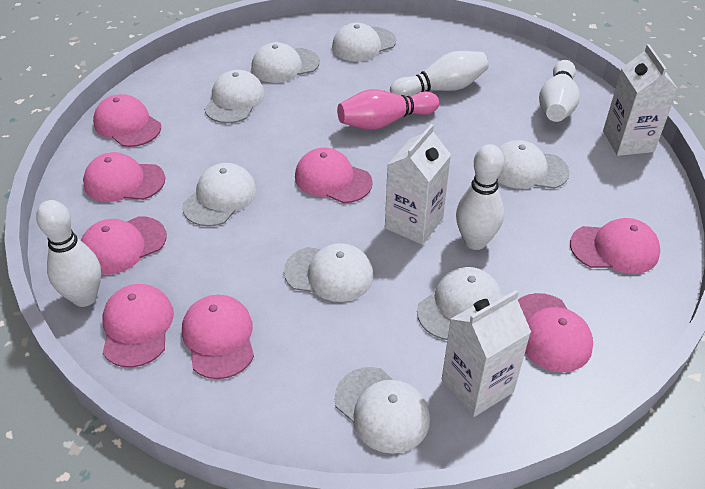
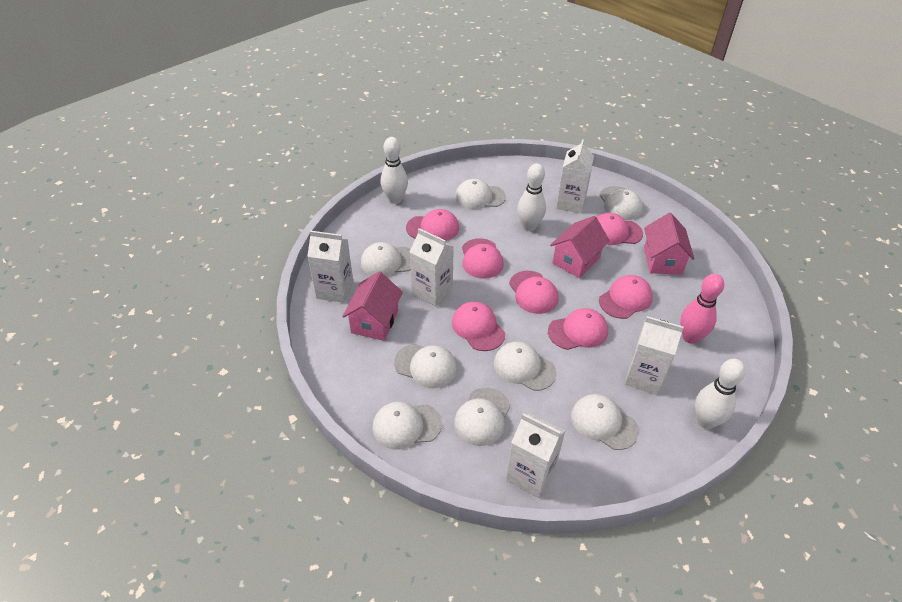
pink cap: [81,216,167,275] [83,152,165,202] [93,94,161,147] [102,284,174,368] [182,295,254,379] [295,148,373,203] [518,293,593,372] [570,218,660,274] = 8 -> [406,209,459,241] [452,301,505,351] [462,238,504,279] [509,271,559,314] [548,308,608,350] [597,213,643,245] [599,275,653,319] = 7
pink house: none = 0 -> [342,272,403,341] [550,216,610,278] [644,213,694,275] = 3
white bowling pin: [36,200,101,307] [390,51,488,96] [456,144,504,250] [539,60,580,122] = 4 -> [381,137,408,204] [517,163,546,231] [695,359,746,429] = 3
white carton: [385,124,451,245] [442,290,531,417] [603,44,678,156] = 3 -> [307,231,353,303] [410,228,454,306] [506,413,565,498] [556,139,594,213] [625,316,684,395] = 5

